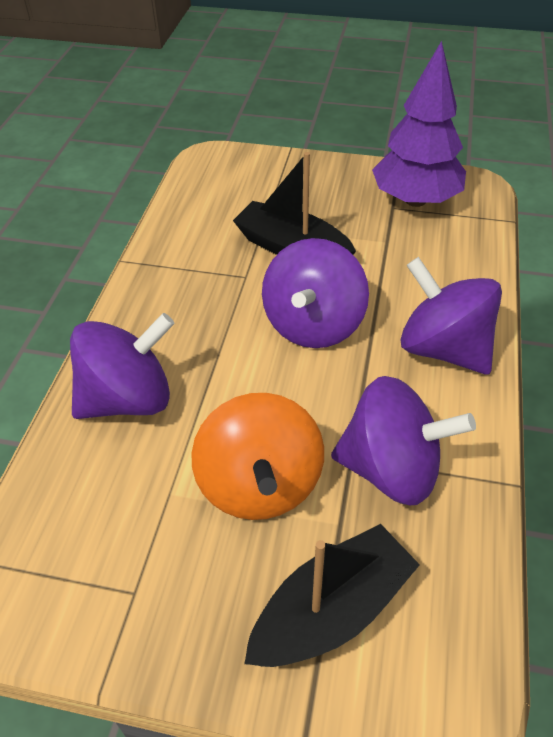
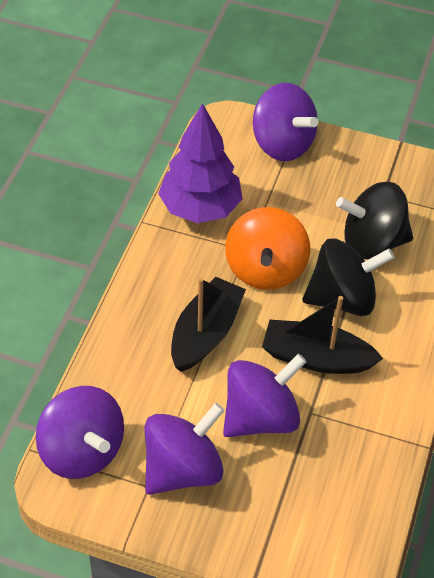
black spinning top: none = 0 -> [303,238,395,316] [336,182,413,259] = 2

